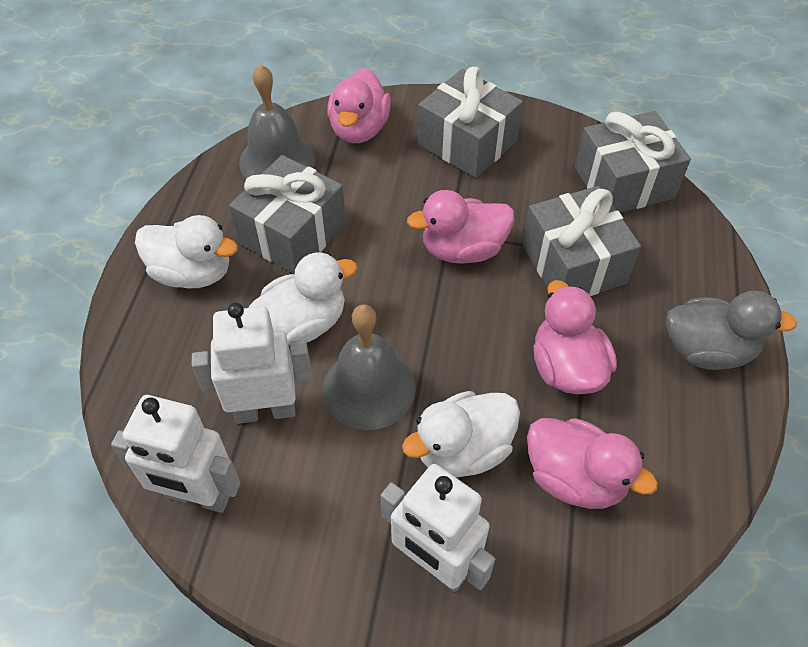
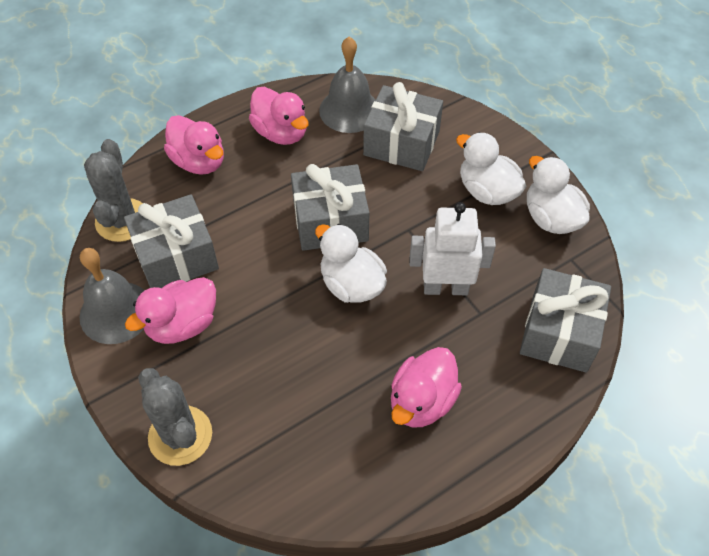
grey cactus: none = 0 -> [84,139,143,242] [138,368,212,466] = 2
grey duck: [666,291,797,370] = 1 -> none = 0
white robot: [111,395,241,513] [192,303,312,424] [381,464,495,592] = 3 -> [409,202,496,295] = 1

